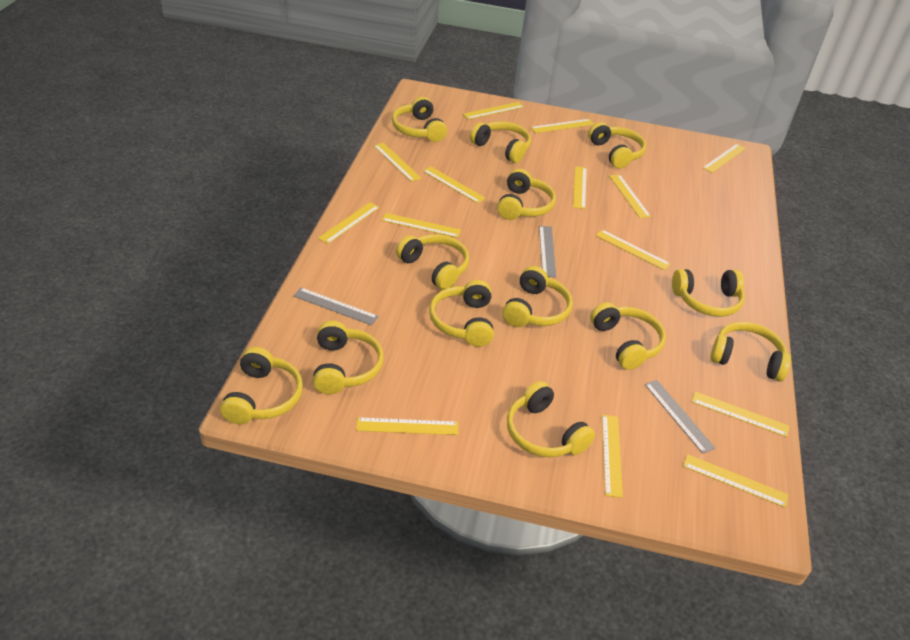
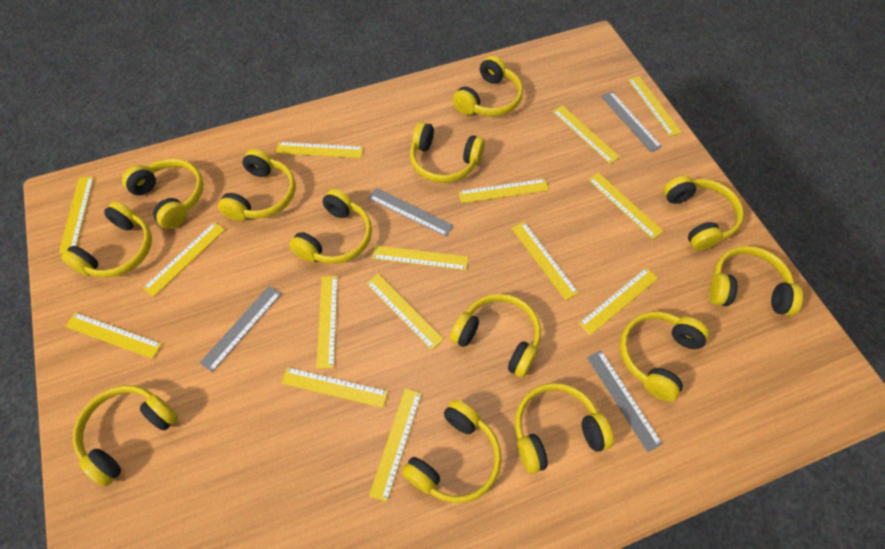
grey ruler: [293,288,379,326] [539,226,556,277] [644,380,716,454] = 3 -> [200,286,281,372] [368,188,454,237] [587,350,662,452] [601,91,662,152] = 4
yellow ruler: [318,202,380,244] [356,417,458,435] [374,143,422,182] [382,213,461,238] [423,166,486,203] [463,102,524,120] [531,119,594,133] [573,166,587,209] [596,230,671,270] [602,415,623,498] [609,174,651,218] [683,454,788,508] [692,392,790,437] [703,144,746,173] = 14 -> [59,177,94,254] [65,312,162,359] [143,222,225,297] [276,142,363,158] [281,367,388,408] [316,276,338,369] [366,274,444,350] [369,388,422,502] [372,245,468,270] [458,179,549,203] [512,222,579,300] [552,105,620,164] [578,268,658,335] [588,172,664,239] [628,76,682,137] = 15

